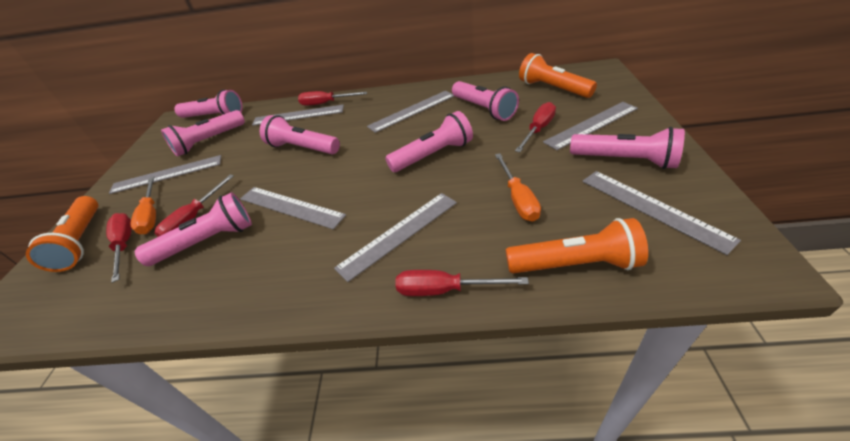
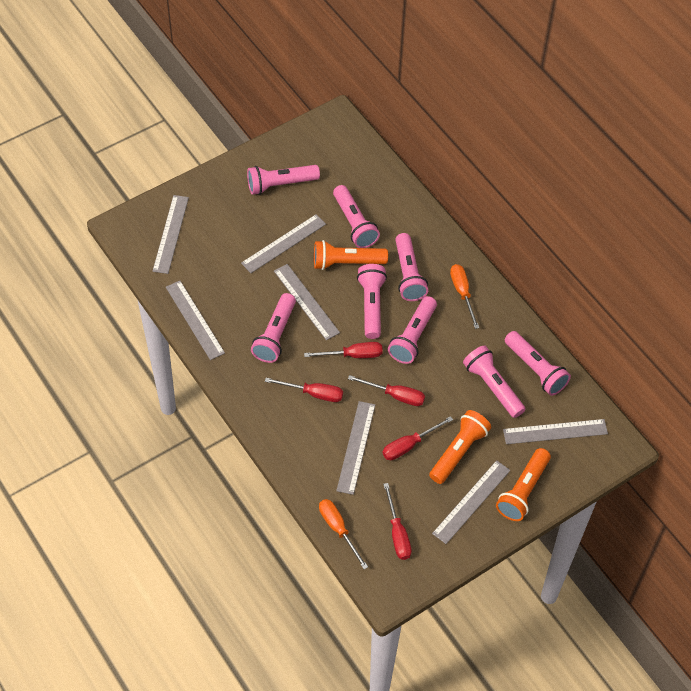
pink flashlight: [135,192,252,266] [161,110,245,156] [174,90,243,118] [260,115,340,154] [385,111,473,172] [452,81,519,121] [570,127,685,169] = 7 -> [247,165,320,195] [251,293,296,363] [333,185,380,248] [357,264,387,339] [388,296,437,364] [395,233,428,301] [463,346,525,418] [505,331,571,396] = 8

